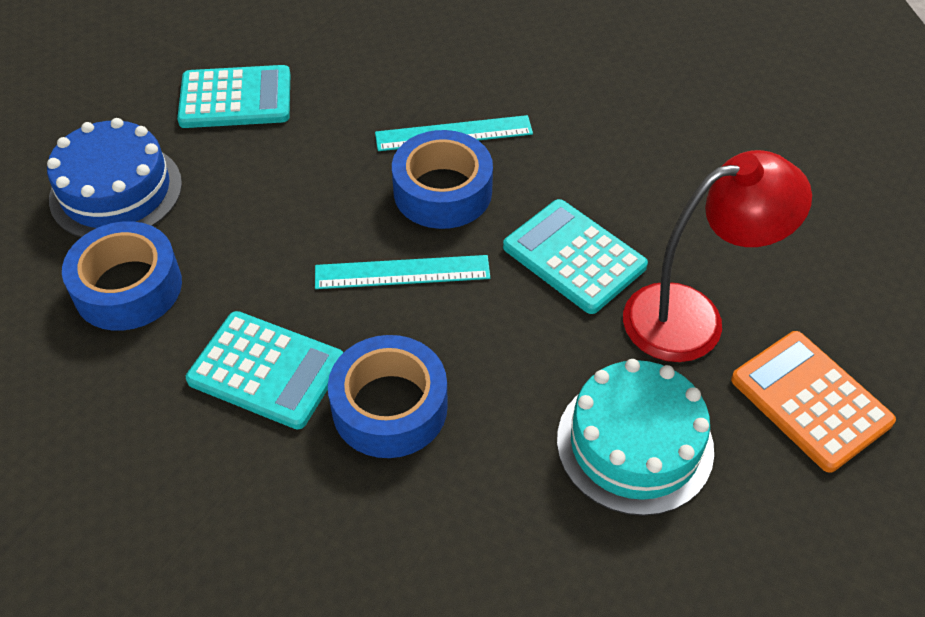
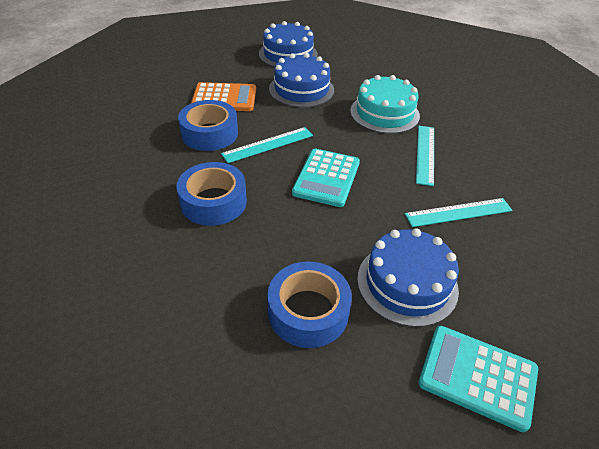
blue cake: [47,118,182,237] = 1 -> [259,21,318,67] [269,53,334,108] [357,228,459,327] = 3
red lamp: [623,150,812,362] = 1 -> none = 0
turquoise calculator: [177,65,290,128] [186,311,344,430] [503,199,648,314] = 3 -> [292,149,360,207] [418,326,538,432] = 2
turquoise ruler: [315,255,490,289] [375,115,533,151] = 2 -> [221,127,313,163] [405,198,513,227] [416,126,434,186] = 3

